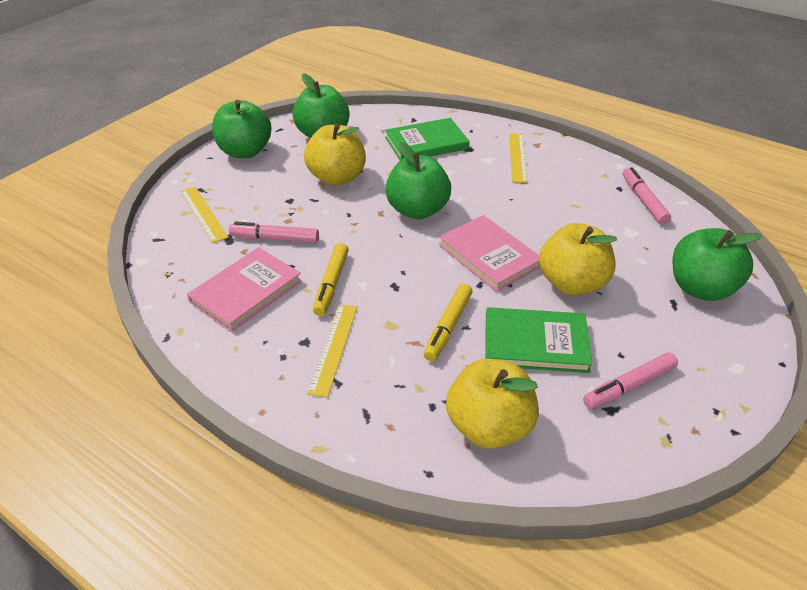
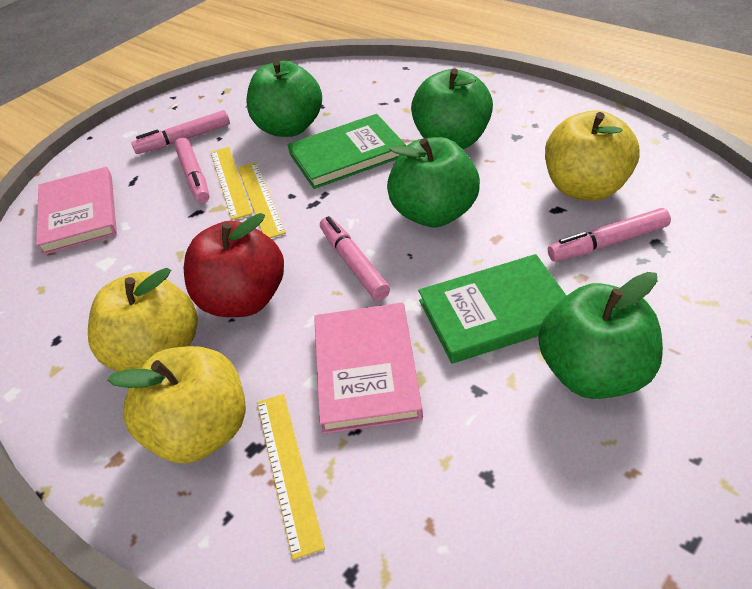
pink marker: [229,222,319,243] [583,352,678,409] [623,167,671,225] = 3 -> [131,110,230,154] [174,137,209,203] [320,216,390,300] [548,208,671,262] = 4
red apple: none = 0 -> [184,213,284,317] = 1
yellow marker: [313,243,349,316] [424,283,472,361] = 2 -> none = 0

